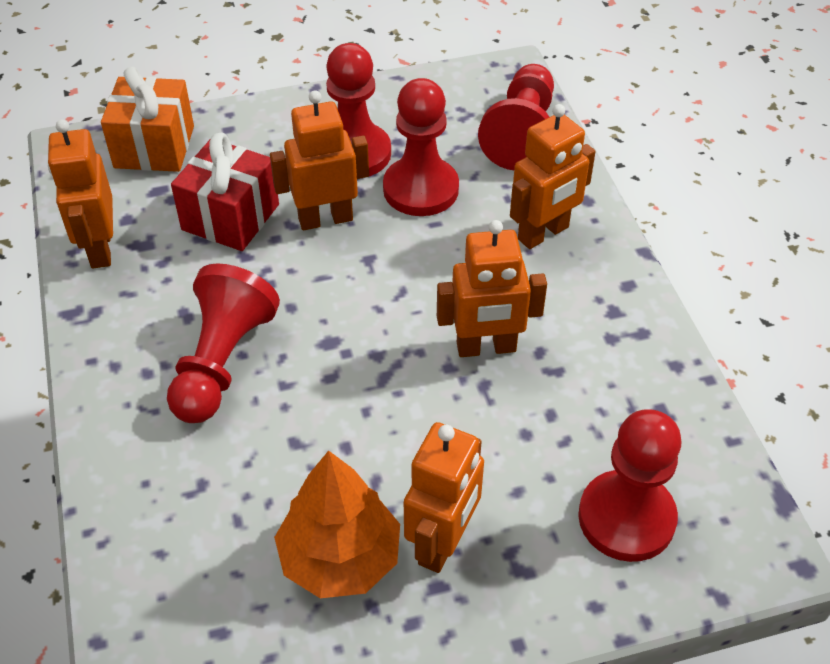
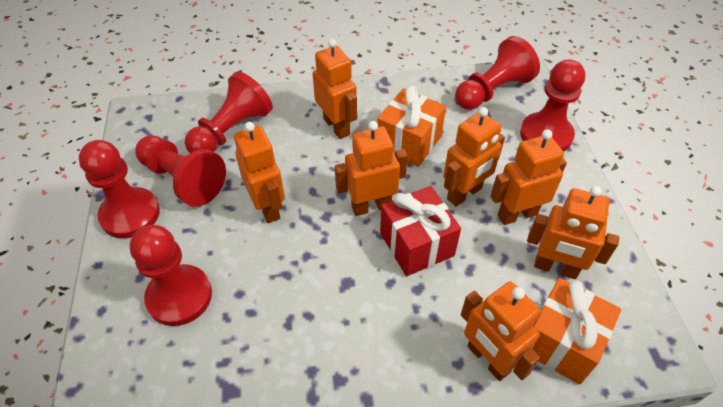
orange gift: [101,67,194,172] = 1 -> [377,85,446,167] [532,278,621,384] = 2
orange robot: [48,120,113,268] [270,90,369,230] [404,422,484,573] [437,220,547,357] [510,104,596,249] = 5 -> [234,122,285,223] [312,39,357,139] [335,121,408,216] [443,107,505,206] [461,282,540,381] [491,130,567,225] [527,186,619,279] = 7
orange tree: [274,451,400,598] = 1 -> none = 0
red pawn: [167,263,280,423] [326,43,391,176] [383,78,459,216] [478,64,554,170] [578,409,681,562] = 5 -> [79,140,160,238] [130,225,212,326] [135,135,226,207] [185,71,273,153] [455,36,540,110] [520,60,585,152] = 6

